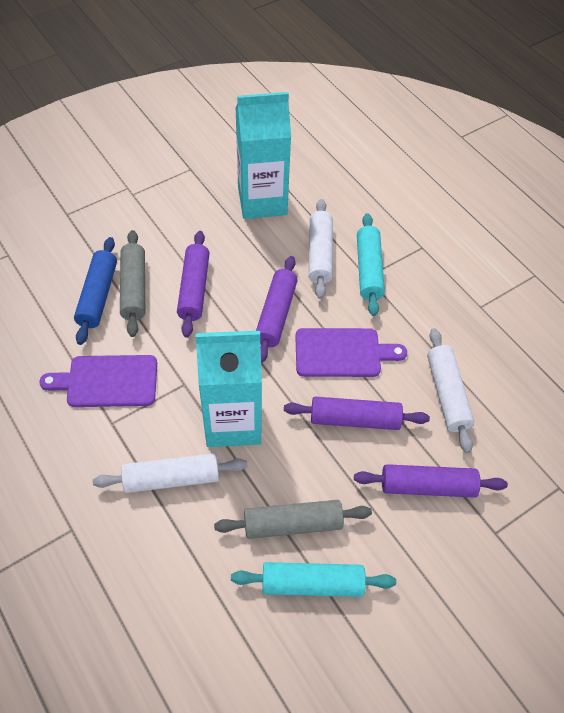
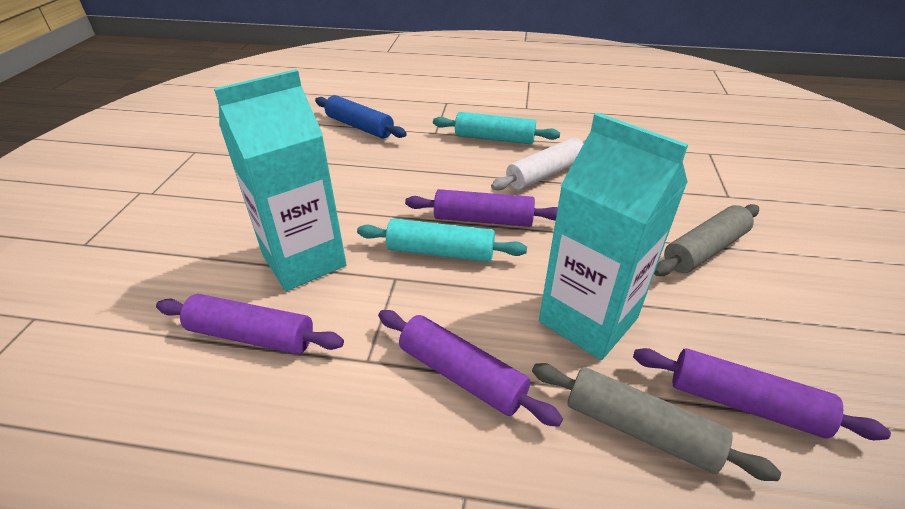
purple cutting board: [39,355,157,407] [295,328,407,377] = 2 -> none = 0
white rolling pin: [93,453,247,493] [308,199,333,299] [427,328,474,453] = 3 -> [491,138,585,190] = 1

